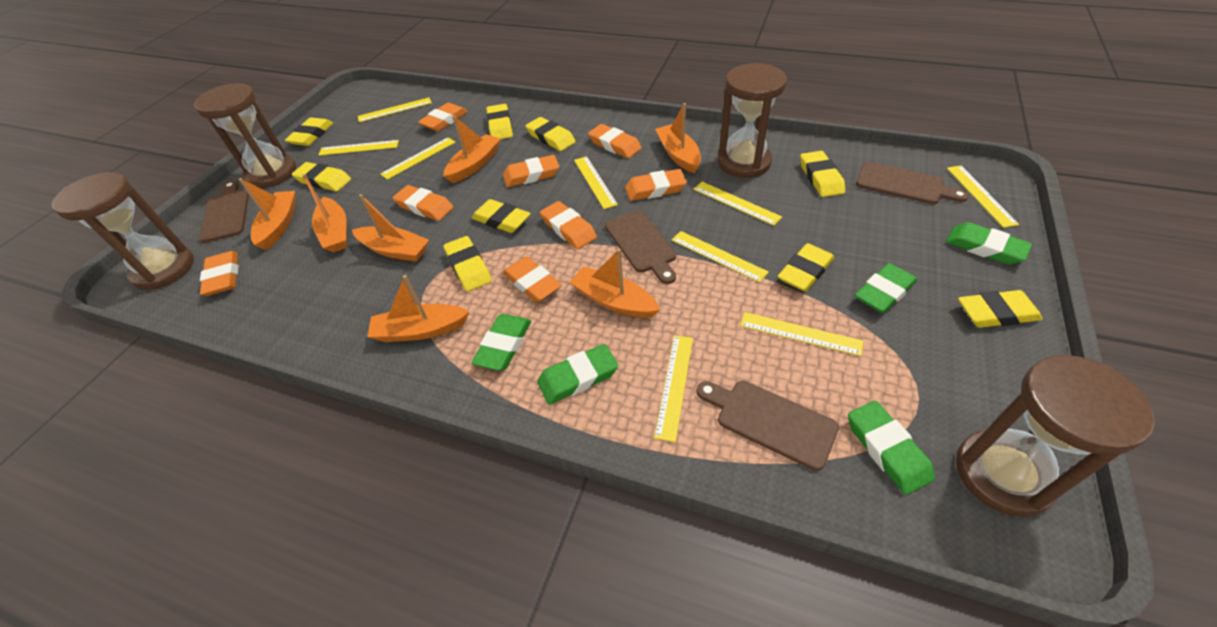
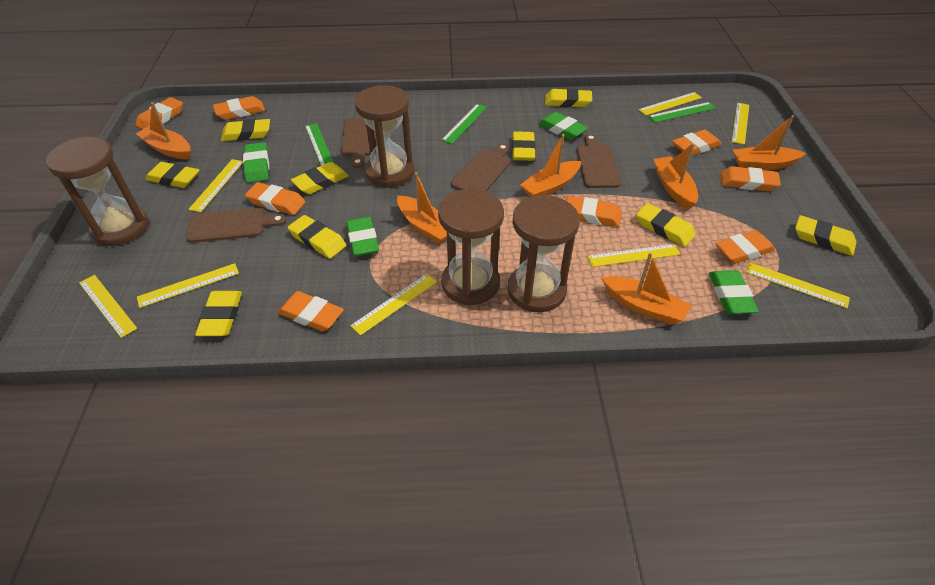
green eraser: [472,314,531,371] [537,344,618,405] [848,401,935,495] [855,263,917,313] [946,222,1032,265] = 5 -> [243,142,269,183] [346,217,379,256] [538,112,588,140] [709,270,759,314] = 4
green ruler: none = 0 -> [305,123,334,166] [441,104,487,144] [648,102,716,123] = 3
orange boat: [239,178,296,250] [302,174,347,253] [352,194,429,262] [367,275,470,342] [444,115,501,183] [569,248,660,318] [655,103,701,173] = 7 -> [136,103,190,159] [397,172,447,244] [520,134,581,197] [602,253,691,324] [653,143,698,210] [733,115,806,170] = 6
yellow ruler: [318,140,399,156] [358,98,432,122] [380,137,456,180] [574,156,618,209] [654,335,693,442] [672,231,769,282] [694,182,782,226] [740,312,863,356] [947,165,1019,228] = 9 -> [79,275,137,338] [137,263,239,308] [188,159,243,212] [350,274,437,336] [587,244,680,267] [638,92,702,116] [732,103,749,145] [746,262,850,308] = 8

